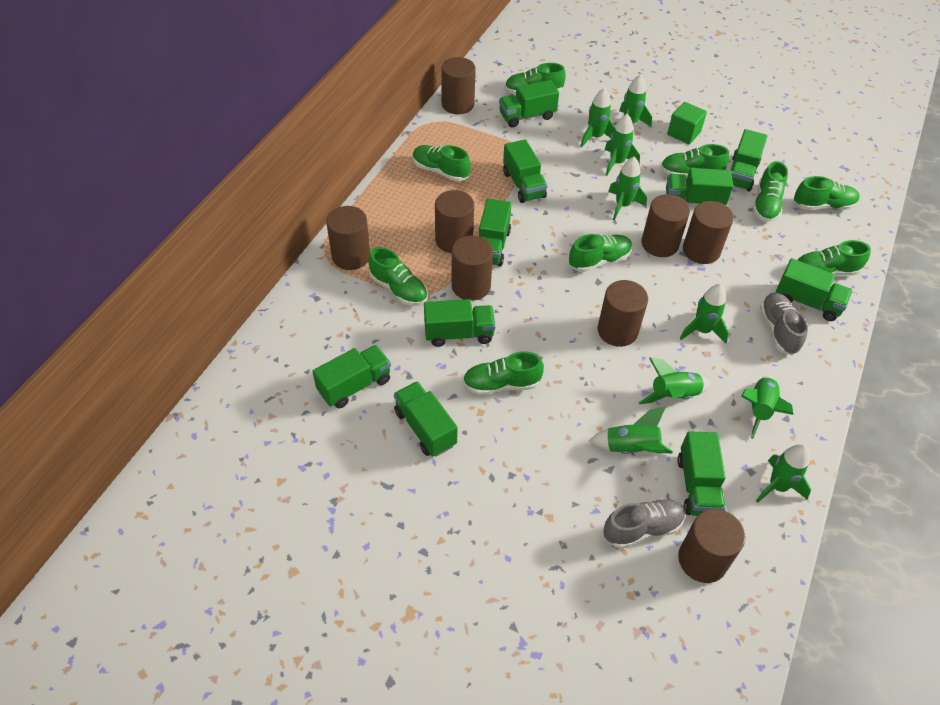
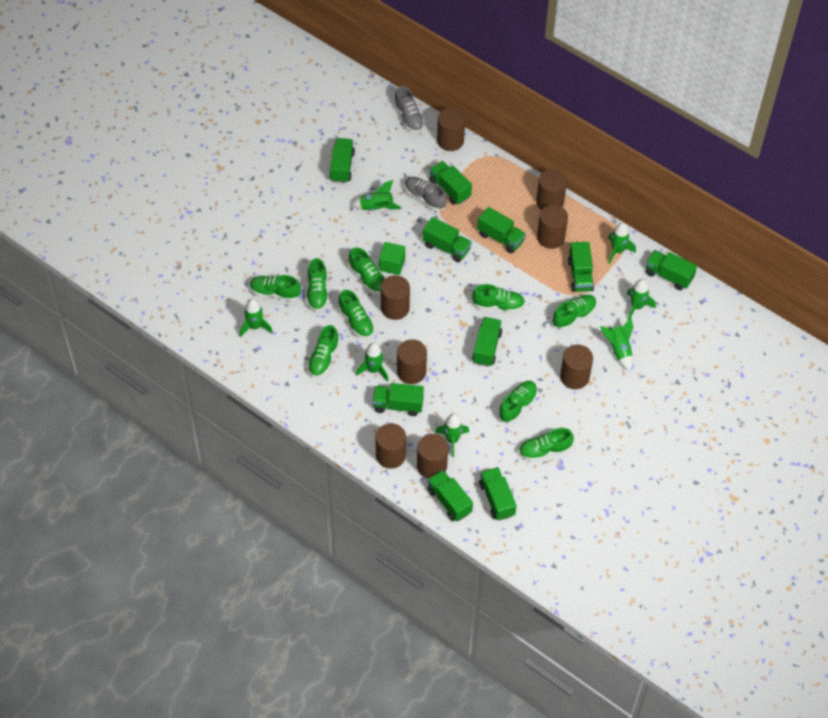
green rocket: [580,88,615,147] [589,406,673,454] [605,114,640,176] [608,157,647,220] [619,74,652,127] [639,357,711,404] [679,284,729,343] [741,376,793,439] [756,444,811,503] = 9 -> [240,299,273,337] [351,180,402,211] [356,343,389,382] [435,413,469,457] [600,318,633,371] [608,222,636,264] [627,279,656,320] = 7

